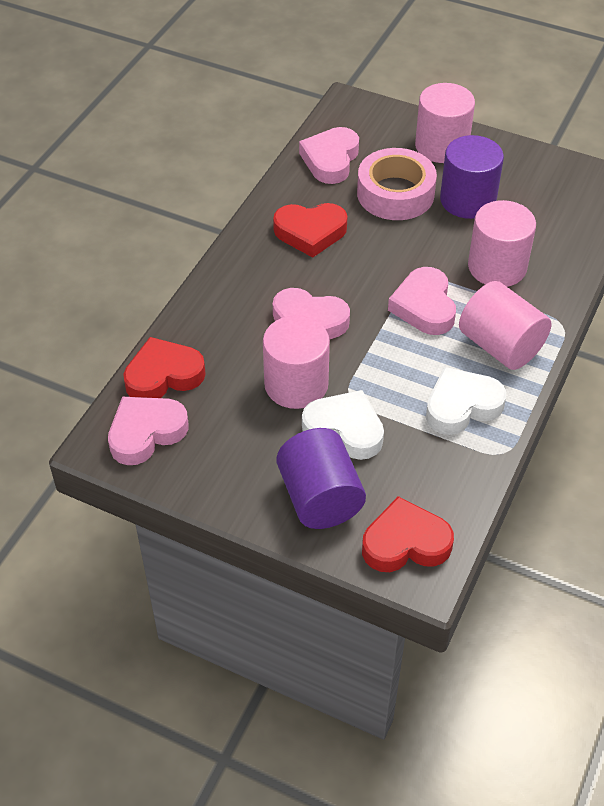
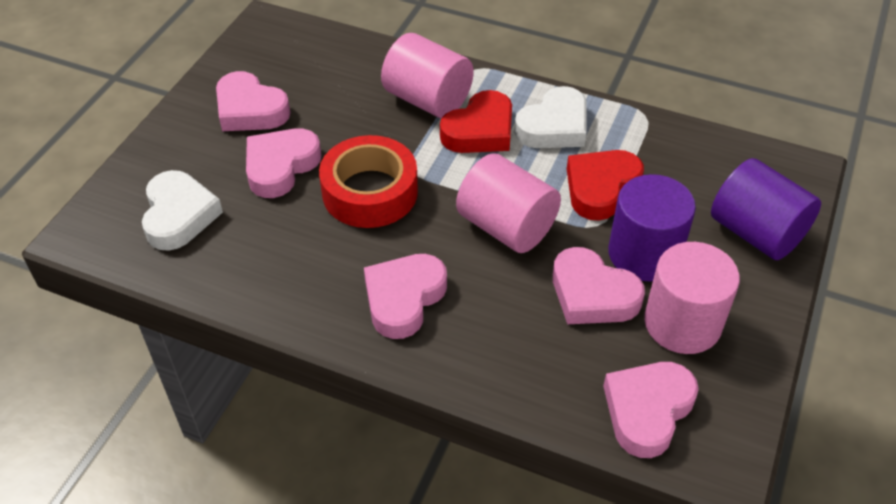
pink cylinder: [263,315,330,409] [415,83,475,163] [459,281,551,370] [468,200,536,287] = 4 -> [381,33,474,118] [456,153,561,253] [644,242,740,354] = 3
pink heart: [108,397,189,465] [273,288,350,339] [299,127,359,184] [388,267,456,335] = 4 -> [216,71,290,131] [246,128,321,198] [364,254,447,339] [553,247,645,324] [603,362,699,458] = 5
pink tape: [357,148,437,220] = 1 -> none = 0
red heart: [123,337,206,398] [273,203,347,258] [362,496,454,572] = 3 -> [440,90,512,153] [567,150,644,221] = 2
red tape: none = 0 -> [319,135,418,228] = 1

